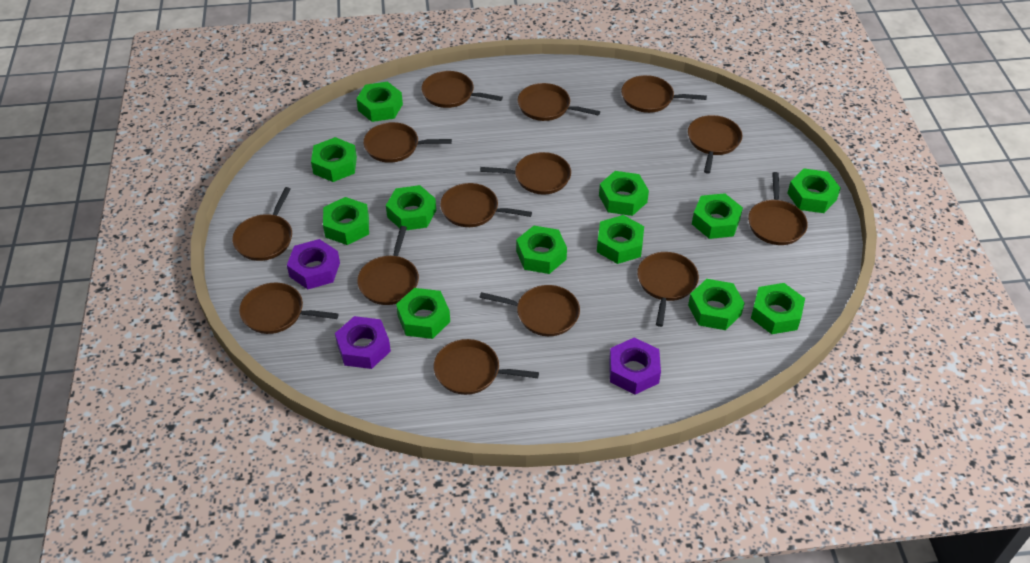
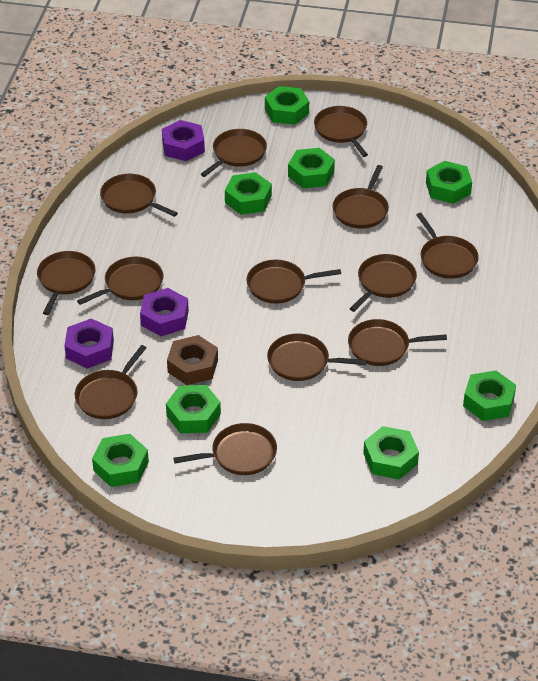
brown nut: none = 0 -> [167,335,218,385] = 1
brown pan: [232,187,292,261] [239,283,339,334] [357,226,419,305] [363,122,452,163] [422,71,503,108] [434,339,539,395] [440,183,532,227] [479,285,580,336] [480,152,571,195] [518,83,600,121] [621,75,707,113] [637,252,699,327] [688,115,742,174] [748,172,808,245] = 14 -> [37,251,96,315] [75,345,146,419] [77,257,163,305] [100,174,178,217] [174,423,277,475] [201,129,267,177] [247,260,341,304] [267,333,367,381] [314,106,368,157] [332,165,389,229] [348,319,447,366] [349,254,417,312] [416,213,479,279] = 13
green nut: [311,137,357,182] [323,197,369,245] [356,82,403,122] [386,185,436,230] [396,288,450,339] [516,226,567,274] [597,215,644,264] [599,171,649,216] [688,279,745,330] [692,193,743,239] [751,283,805,334] [787,168,841,213] = 12 -> [92,434,149,487] [166,385,221,433] [225,172,272,215] [265,86,309,125] [288,148,335,188] [363,426,419,480] [426,161,472,204] [463,370,516,421] = 8

